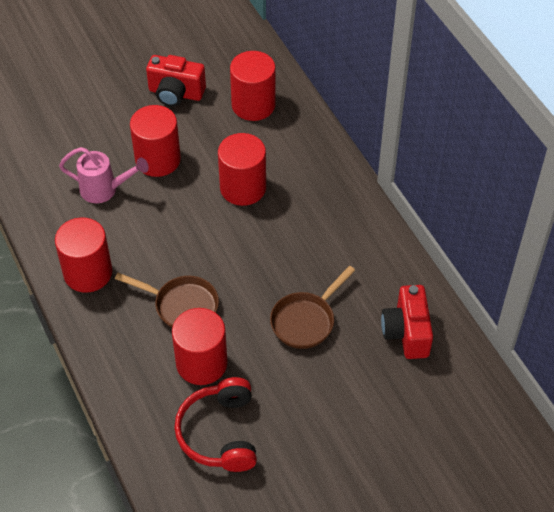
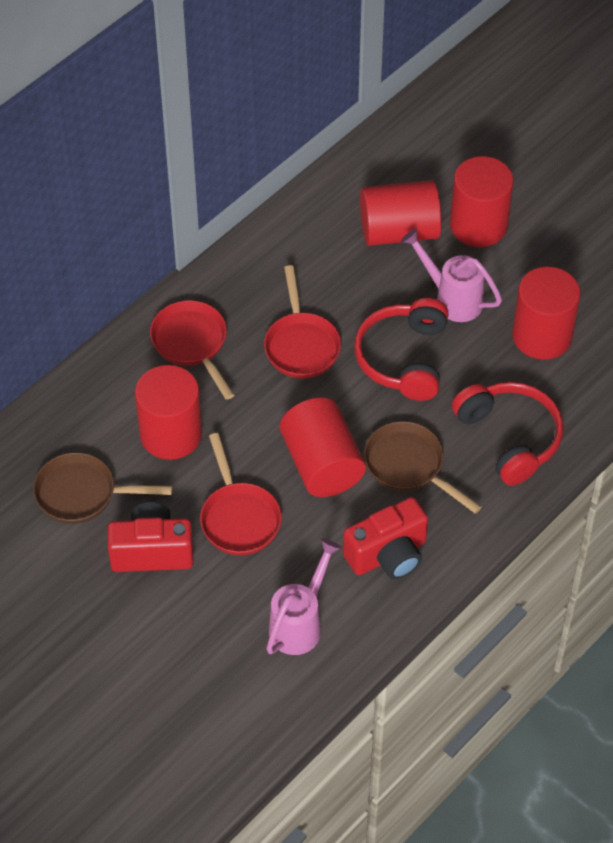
pink watering can: [59,147,149,203] = 1 -> [267,539,342,655] [401,229,502,322] = 2
red headphones: [174,377,257,472] = 1 -> [354,298,448,401] [452,382,564,486] = 2
red pan: none = 0 -> [150,300,234,400] [200,433,282,556] [264,265,341,379] = 3

